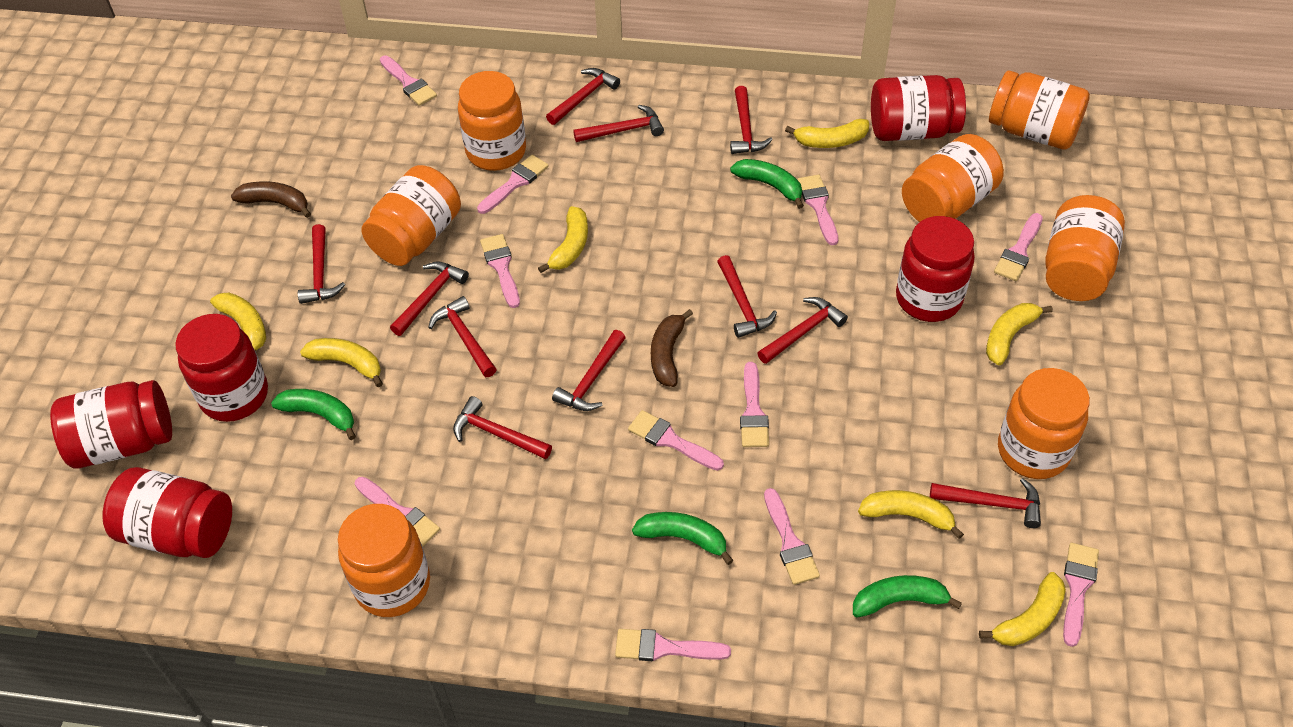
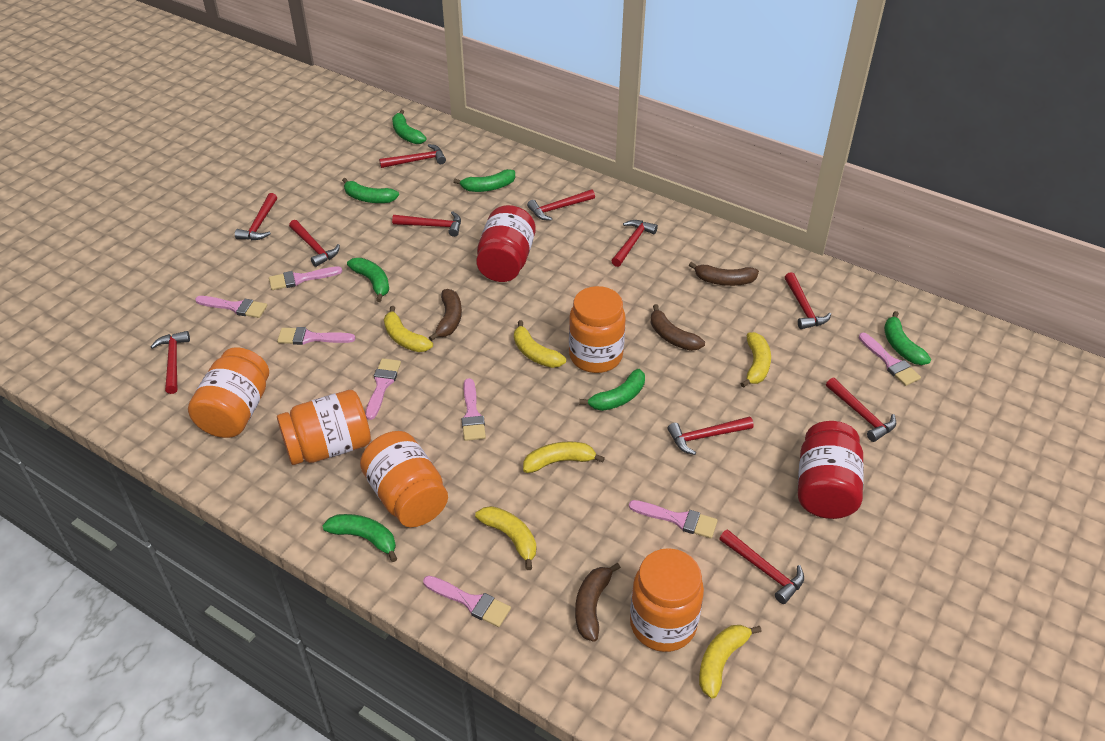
brown banana: [231,181,311,218] [651,309,693,387] = 2 -> [429,289,462,341] [575,563,621,642] [651,304,705,351] [689,262,759,286] = 4
green banana: [271,389,356,440] [632,512,734,565] [730,159,804,209] [853,575,962,618] = 4 -> [322,514,397,562] [342,178,399,203] [347,258,389,302] [392,110,427,144] [453,169,515,192] [579,369,645,411] [884,311,931,365] = 7
orange jar: [338,504,430,617] [361,165,461,266] [458,71,526,171] [902,134,1004,222] [989,70,1090,150] [998,368,1090,479] [1045,195,1125,301] = 7 -> [188,347,269,438] [277,390,371,465] [360,431,448,527] [569,286,626,373] [630,548,704,652] = 5
pink brush: [355,477,440,547] [380,55,437,106] [477,155,549,214] [480,234,520,308] [615,629,731,661] [628,410,724,471] [740,362,769,447] [764,488,820,585] [797,175,838,245] [994,213,1043,281] [1063,543,1099,647] = 11 -> [195,296,267,318] [269,266,342,290] [277,327,355,345] [365,358,401,420] [423,576,511,627] [462,378,486,441] [629,500,718,538] [859,333,921,386] = 8
red jar: [50,380,172,469] [102,467,232,558] [175,314,268,422] [871,75,966,141] [896,216,975,322] = 5 -> [476,205,536,282] [798,421,864,519] = 2
yellow banana: [210,293,266,351] [300,338,383,387] [538,206,588,273] [785,119,869,148] [858,490,964,539] [979,572,1066,646] [986,303,1053,365] = 7 -> [384,306,433,352] [475,506,536,570] [514,320,566,368] [523,441,605,473] [699,625,761,699] [741,332,771,388] = 6

